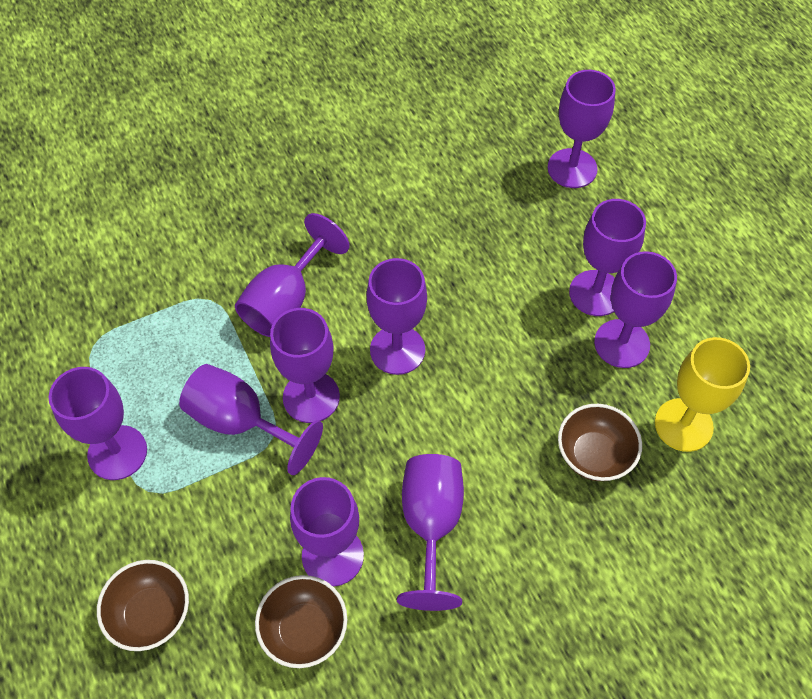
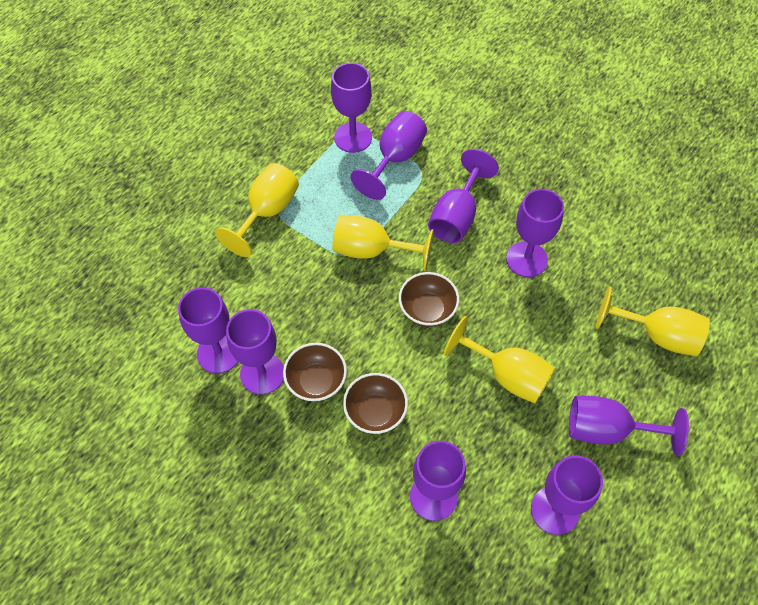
purple goblet: [49,367,147,480] [179,364,323,475] [235,213,350,337] [270,308,340,423] [290,477,364,587] [367,258,427,375] [397,454,464,611] [547,70,616,188] [569,199,646,316] [594,251,677,368] = 10 -> [178,287,238,373] [226,309,284,395] [331,63,372,153] [351,111,427,200] [410,441,466,521] [428,149,499,243] [506,189,564,277] [531,455,603,535] [569,396,689,456] = 9
yellow goblet: [655,337,750,452] = 1 -> [215,163,299,257] [332,215,434,271] [444,316,555,403] [596,286,710,356] = 4

